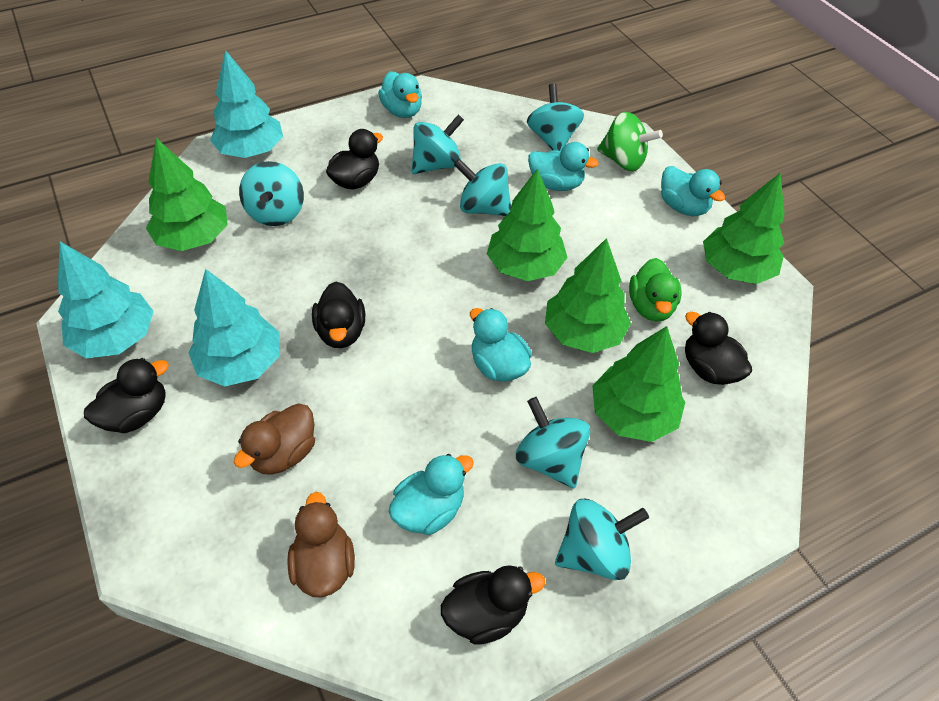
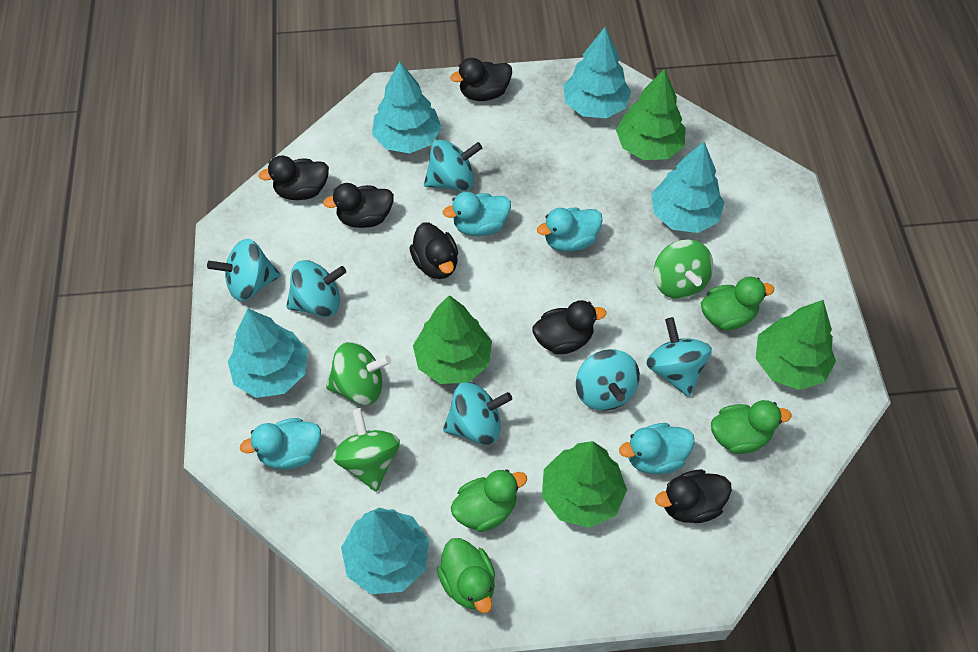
black duck: [84,358,169,433] [312,281,365,348] [326,129,383,190] [441,565,545,645] [685,312,752,385] = 5 -> [258,155,329,200] [323,183,394,228] [410,222,458,279] [450,58,512,101] [533,300,606,354] [655,470,732,523] = 6
brown duck: [234,403,315,475] [287,492,355,597] = 2 -> none = 0
green duck: [629,258,682,322] = 1 -> [437,538,495,613] [451,469,527,532] [701,277,774,330] [711,400,792,454] = 4
green spinning top: [597,112,663,171] = 1 -> [326,342,391,405] [332,408,400,492] [654,239,713,299] = 3
green tree: [146,138,228,251] [487,168,568,281] [545,238,631,353] [592,326,685,442] [703,173,785,284] = 5 -> [413,295,492,384] [542,441,627,528] [616,69,685,160] [756,300,836,390] = 4
turquoise duck: [378,71,422,118] [389,454,474,535] [470,308,532,382] [528,142,599,191] [661,166,725,216] = 5 -> [240,418,321,469] [443,192,511,236] [537,208,603,252] [619,423,695,474] = 4
turquoise tree: [58,242,154,358] [188,269,280,386] [210,50,283,158] = 3 -> [228,309,308,398] [341,508,429,594] [372,61,442,153] [563,27,631,118] [651,142,725,233] = 5

